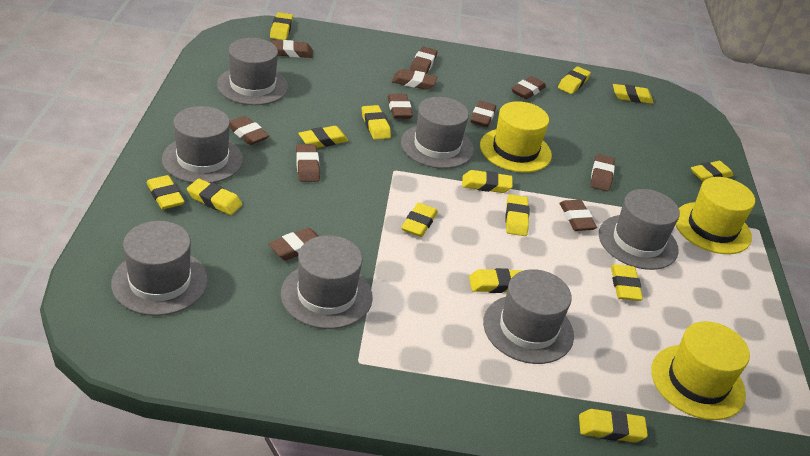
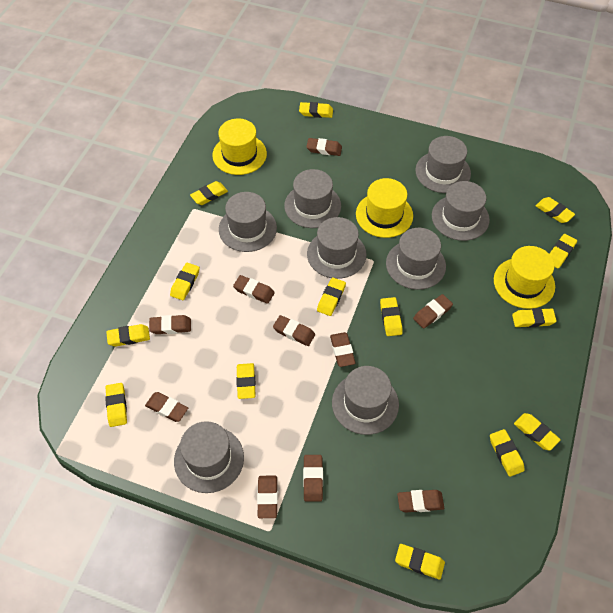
brown eraser: [230,116,270,145] [268,228,319,260] [270,40,313,58] [296,144,320,182] [388,94,413,119] [392,69,437,90] [410,47,437,74] [470,101,496,127] [511,76,546,99] [559,200,597,231] [591,154,615,191] = 11 -> [145,392,188,422] [149,315,191,334] [233,275,275,304] [257,475,278,518] [273,315,315,346] [303,455,323,501] [306,138,342,156] [330,332,356,367] [397,490,444,512] [413,294,453,329] = 10
grey hat: [111,221,208,316] [162,106,243,183] [217,38,288,105] [281,235,373,329] [401,97,474,169] [483,269,574,364] [599,189,680,270] = 7 -> [174,421,244,493] [219,192,277,252] [284,169,341,228] [307,217,366,279] [332,366,399,435] [386,228,446,290] [415,136,471,193] [432,181,490,241] = 8

